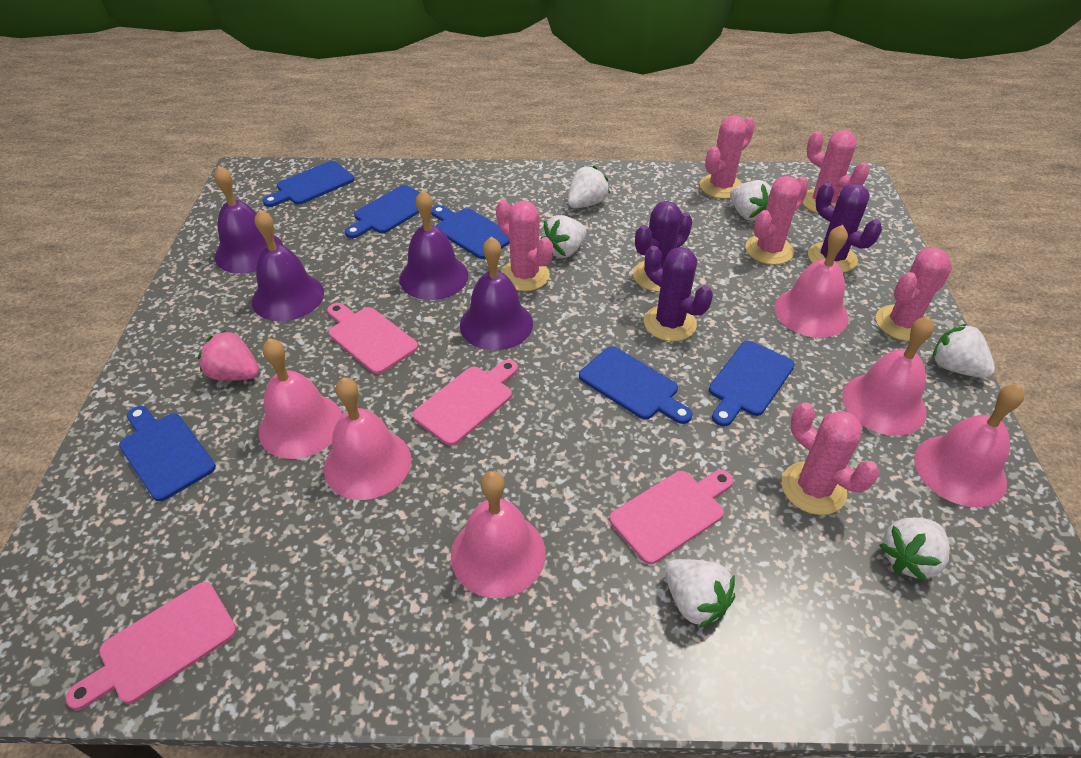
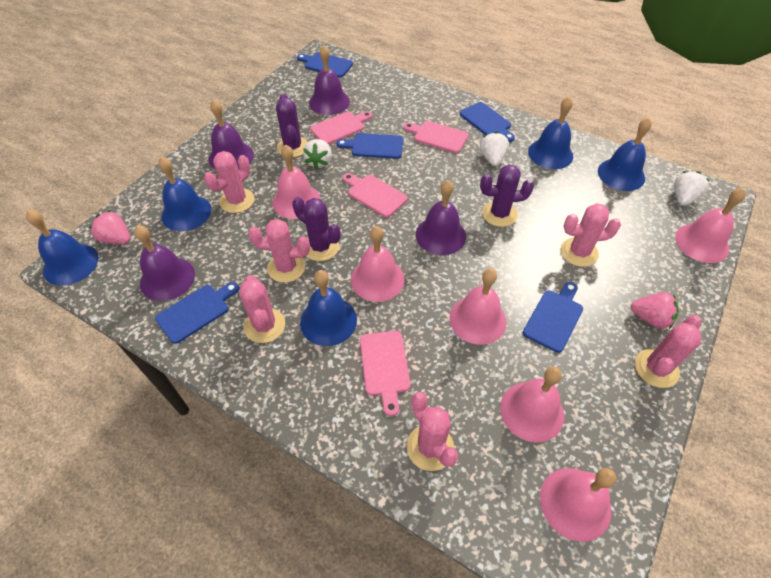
blue bell: none = 0 -> [26,210,98,286] [158,157,211,231] [300,270,357,346] [528,97,573,169] [598,117,652,191] = 5
blue cutting board: [119,406,216,502] [263,161,354,207] [345,185,420,238] [431,205,510,259] [579,346,692,424] [709,341,795,426] = 6 -> [155,282,239,344] [297,52,353,77] [336,133,403,159] [460,102,515,142] [523,282,583,353] = 5
pink strawberry: [198,330,259,381] = 1 -> [89,210,131,244] [631,292,679,329] = 2
white strawberry: [541,215,587,258] [568,166,610,208] [665,559,735,628] [730,180,771,221] [879,518,949,582] [933,324,995,378] = 6 -> [303,139,332,170] [480,132,509,166] [674,171,710,206] = 3

